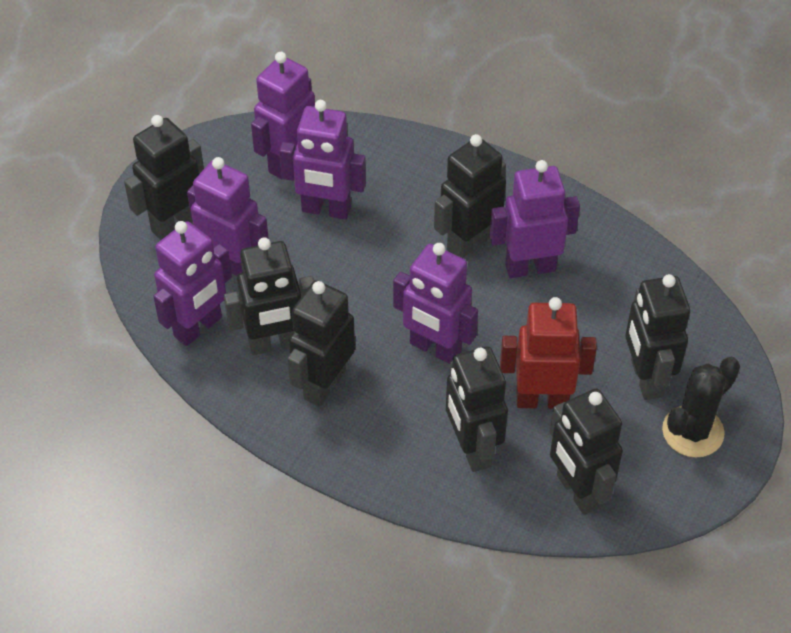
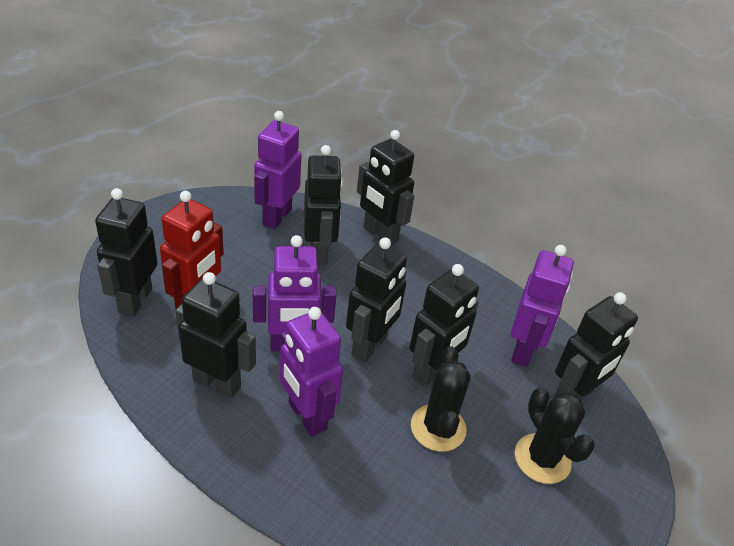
black cactus: [662,357,740,458] = 1 -> [411,346,471,452] [515,387,595,484] = 2
purple robot: [153,221,232,346] [187,157,269,276] [251,52,315,179] [279,100,366,219] [393,243,478,364] [490,160,580,278] = 6 -> [253,235,337,351] [254,111,302,229] [280,307,343,436] [511,245,574,367] = 4

